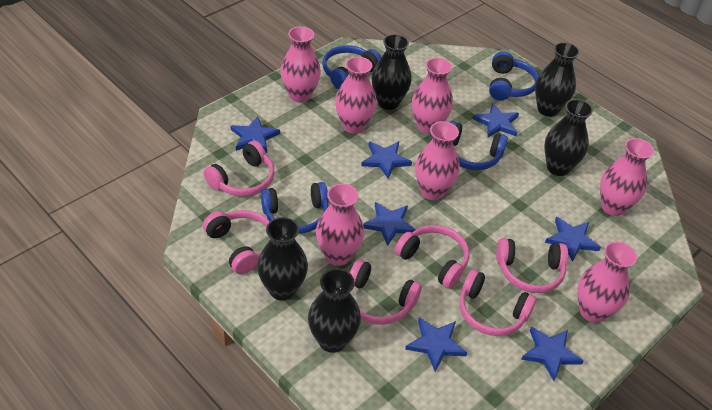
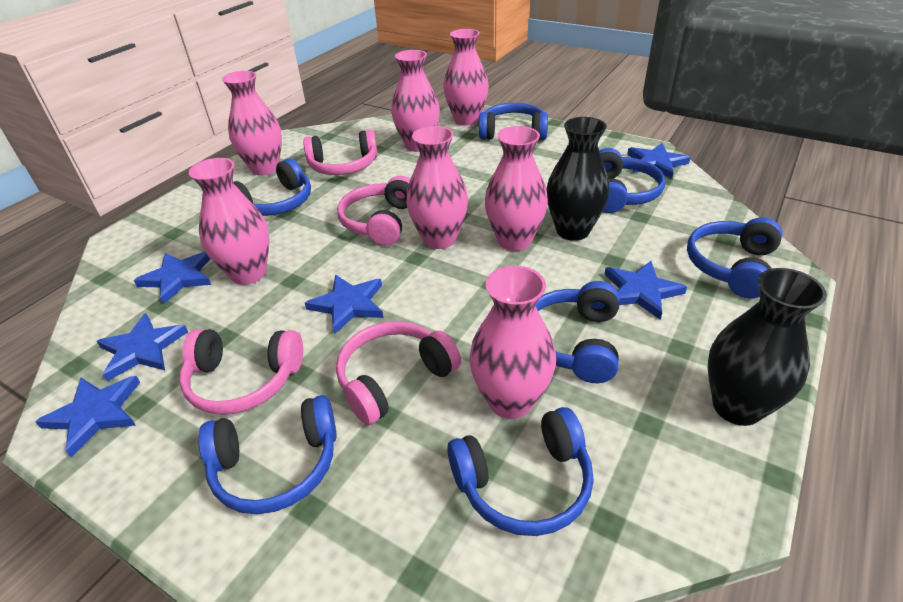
black vase: [257,217,308,301] [308,268,361,353] [371,34,412,110] [535,42,580,117] [544,99,593,176] = 5 -> [546,117,609,241] [708,268,827,426] = 2
blue headphones: [261,182,329,234] [322,45,381,90] [450,121,508,170] [489,51,539,101] = 4 -> [198,395,337,514] [233,158,311,216] [447,407,594,536] [479,103,548,140] [536,281,619,383] [599,148,665,213] [687,217,782,298] = 7
blue star: [231,116,280,153] [361,142,412,179] [363,202,416,246] [405,317,467,372] [472,103,519,137] [521,327,584,381] [545,217,601,262] = 7 -> [35,376,140,457] [96,313,188,381] [134,252,211,304] [305,275,383,334] [604,261,687,320] [627,143,691,179] = 6
pink headphones: [203,210,270,274] [204,141,275,197] [350,259,422,325] [395,225,470,289] [459,269,536,336] [496,238,568,293] = 6 -> [180,329,303,415] [303,130,378,175] [336,321,461,425] [337,176,410,246] = 4

